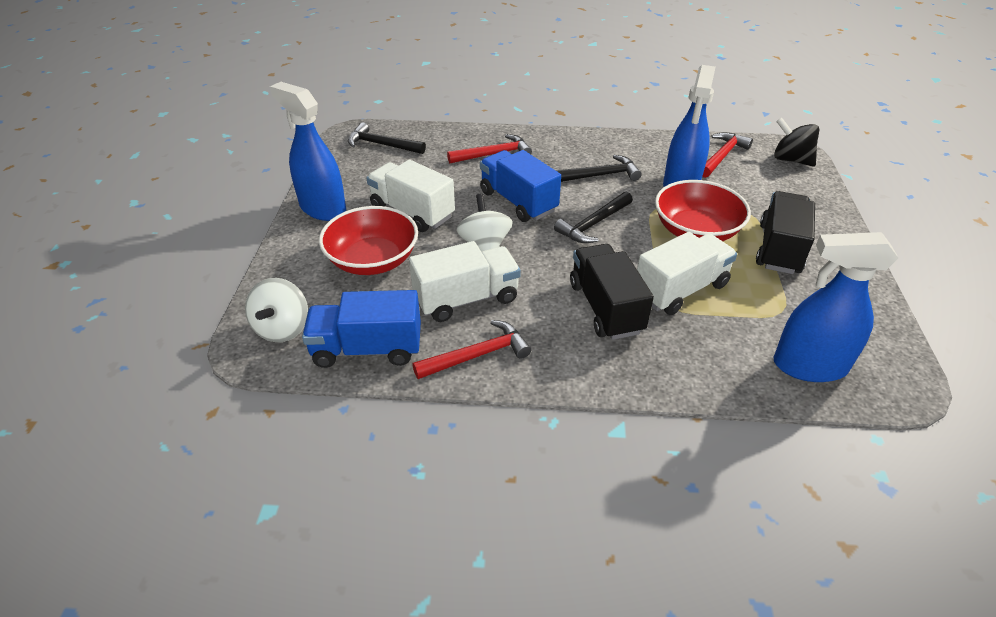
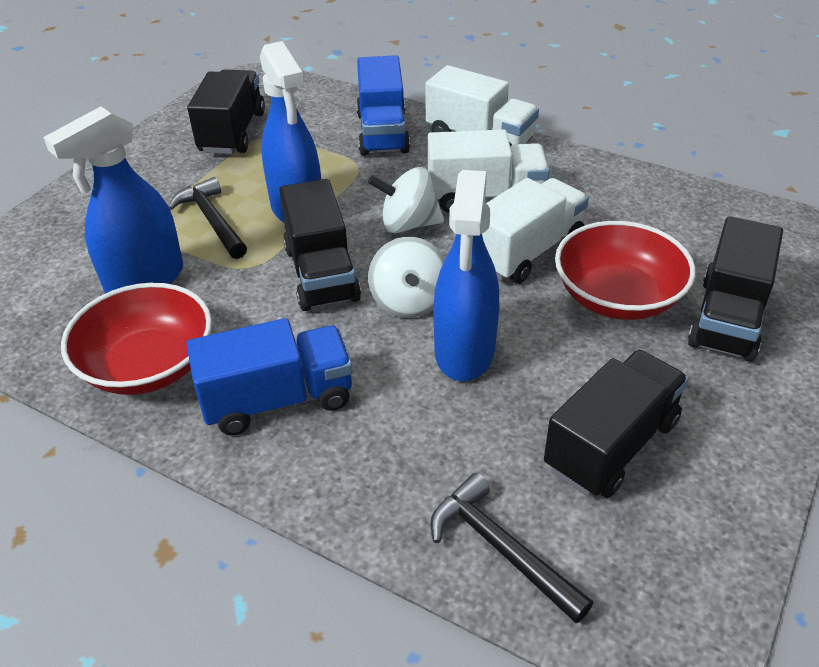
black hammer: [348,122,426,154] [554,192,633,243] [556,155,642,182] = 3 -> [169,177,247,259] [430,473,593,623] = 2
black spinning top: [774,117,819,167] = 1 -> none = 0
black truck: [570,244,654,340] [756,191,815,274] = 2 -> [187,70,265,154] [279,179,361,311] [544,350,689,498] [688,216,783,362] = 4
red hammer: [412,320,531,379] [447,134,532,163] [702,132,753,178] = 3 -> none = 0

